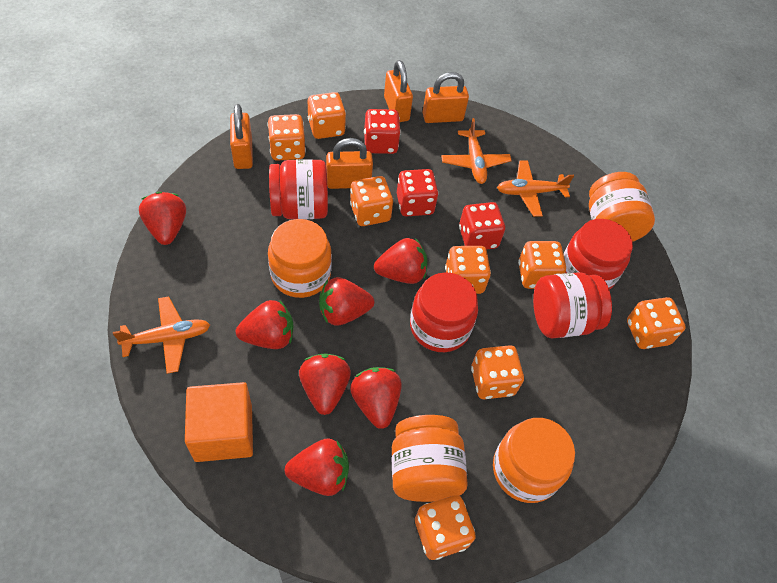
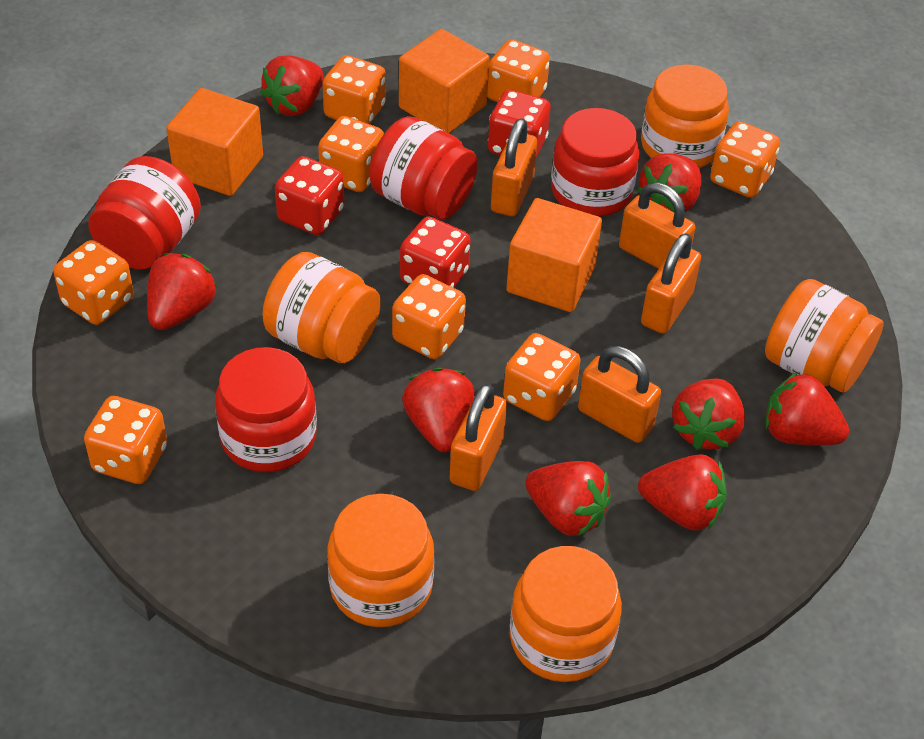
orange cube: [185,382,253,462] = 1 -> [166,88,263,196] [399,29,490,133] [506,198,602,312] = 3
orange jar: [268,219,332,298] [391,415,468,502] [493,418,575,503] [589,172,655,242] = 4 -> [262,252,381,363] [327,494,435,627] [510,546,622,682] [641,64,729,168] [765,279,884,393] = 5
orange padlock: [230,104,253,169] [326,138,373,189] [384,60,413,122] [422,72,469,123] = 4 -> [449,383,507,491] [491,118,537,217] [578,346,661,443] [619,182,695,269] [641,233,701,334] = 5
orange plane: [113,296,210,374] [441,118,512,184] [497,160,574,217] = 3 -> none = 0
red strawberry: [139,192,186,245] [236,300,293,349] [285,438,349,496] [299,353,351,415] [319,277,374,326] [350,367,402,429] [374,238,427,284] = 7 -> [147,253,217,330] [260,55,323,116] [402,368,475,452] [525,461,611,536] [637,153,702,213] [638,454,727,531] [672,378,745,450] [765,372,849,445] = 8

